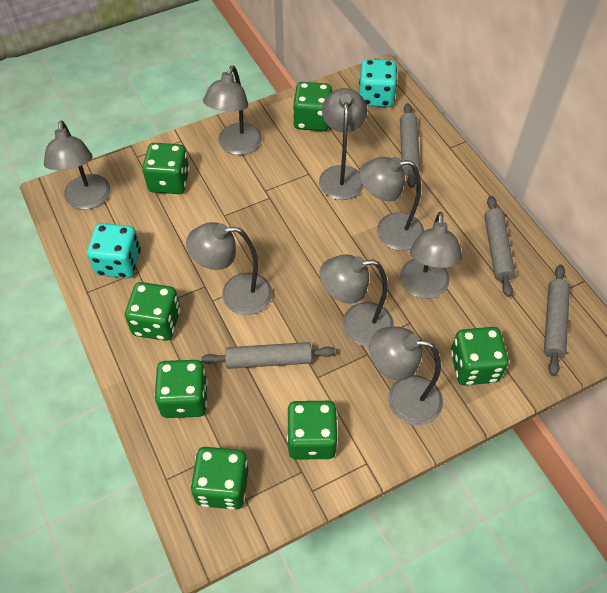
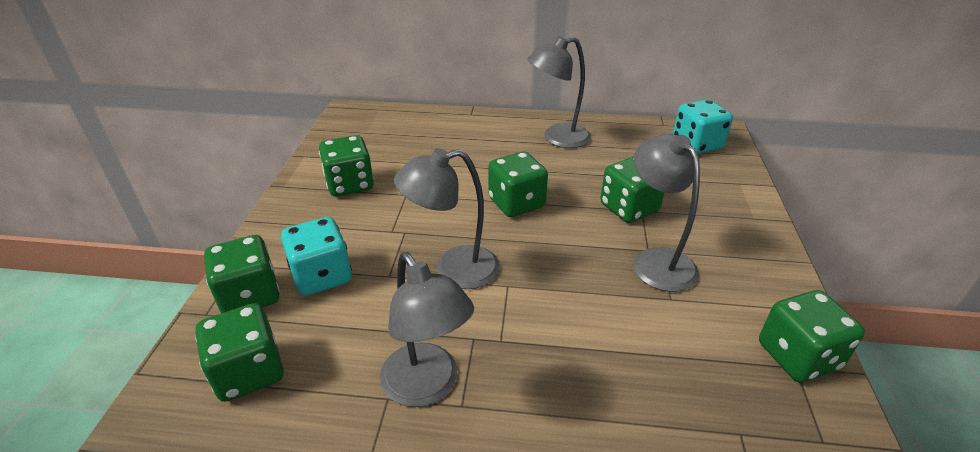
green dice: [125,282,180,341] [142,143,189,194] [154,360,208,418] [191,447,248,510] [287,401,338,460] [293,82,332,131] [451,327,508,385] = 7 -> [195,303,284,402] [204,235,279,313] [319,135,374,196] [488,152,548,217] [600,156,665,223] [759,290,865,382] = 6
grey lamp: [44,121,111,210] [186,222,272,315] [203,66,262,155] [319,88,367,200] [319,254,394,347] [359,157,424,251] [369,327,443,425] [400,212,462,299] = 8 -> [380,252,474,407] [394,148,500,289] [527,36,591,148] [633,134,700,292] = 4
grey rolling pin: [201,342,335,369] [400,103,420,188] [484,196,515,297] [544,264,570,376] = 4 -> none = 0

